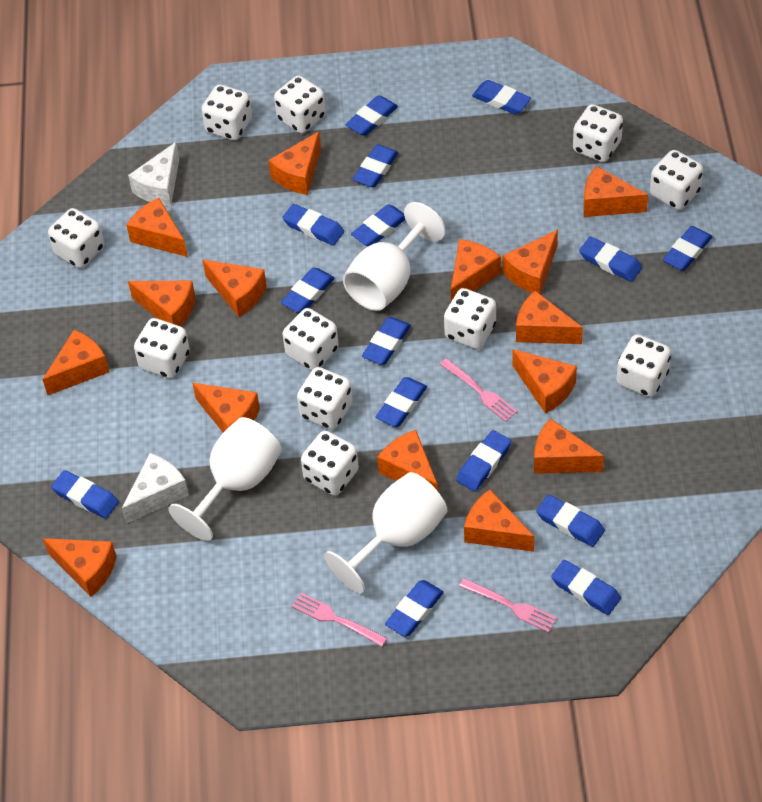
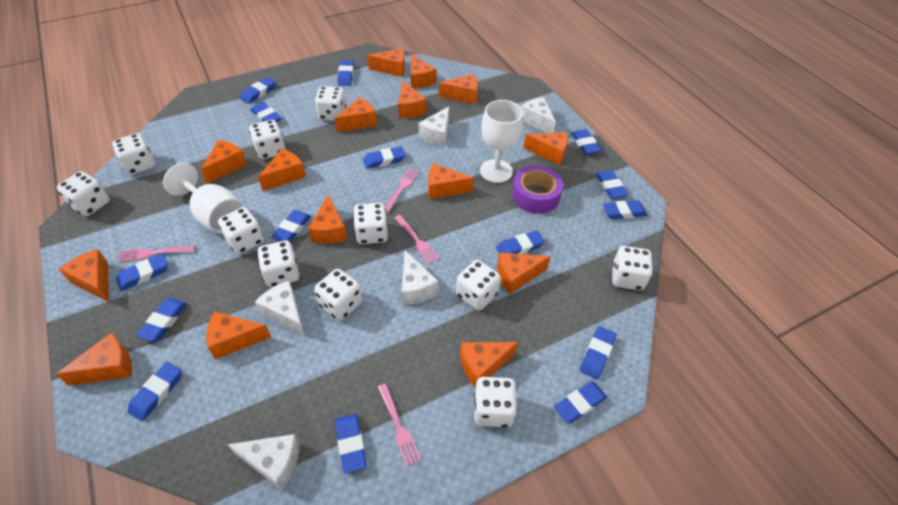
pink fork: [292,592,387,647] [440,358,518,422] [459,578,557,633] = 3 -> [118,246,195,261] [378,383,421,467] [385,169,419,213] [394,215,439,264] = 4
purple tape: none = 0 -> [512,166,563,214] = 1
white cheese: [122,453,189,524] [128,142,179,206] = 2 -> [227,434,300,490] [255,281,305,336] [402,251,439,305] [418,107,449,146] [521,97,556,133] = 5
white goblet: [168,417,282,541] [324,472,448,593] [343,202,446,311] = 3 -> [163,163,243,234] [480,100,523,183] = 2

